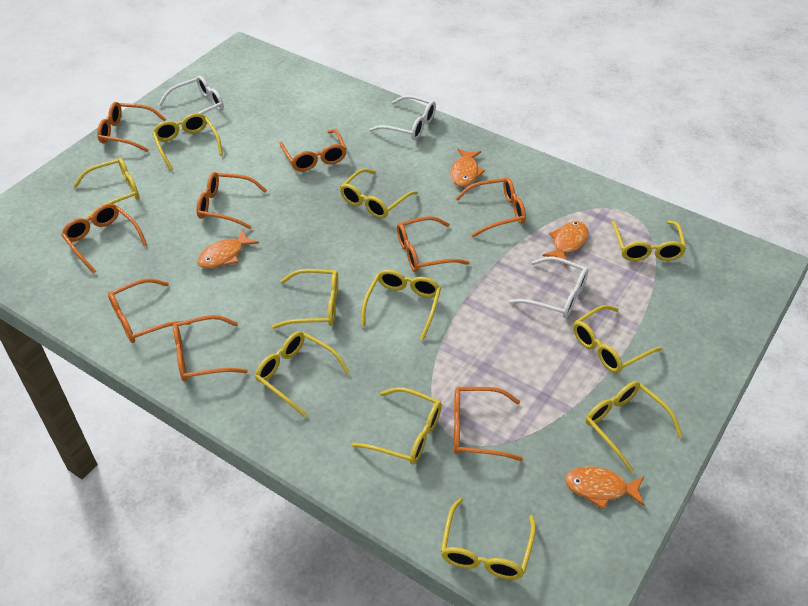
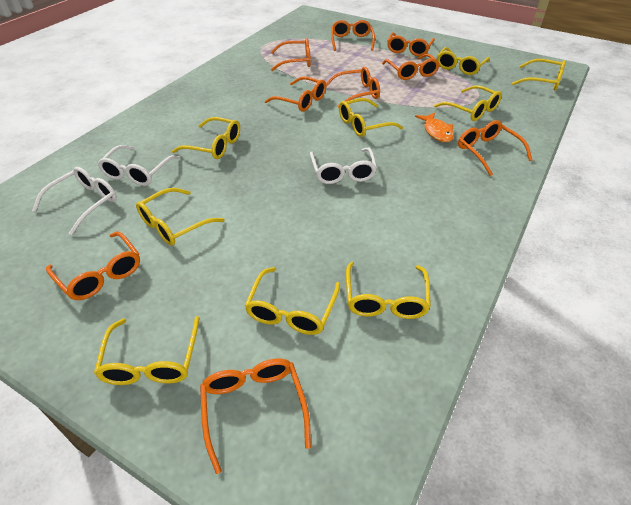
orange fish: [197,229,259,268] [450,148,485,187] [542,221,588,266] [565,466,645,510] = 4 -> [415,113,454,142] = 1
yellow glasses: [73,157,139,216] [152,113,223,170] [255,331,350,417] [272,269,338,329] [340,168,418,219] [351,387,442,465] [361,270,441,340] [441,498,536,580] [573,305,662,373] [586,381,683,473] [612,220,687,261] = 11 -> [94,316,199,385] [136,188,224,246] [172,117,240,159] [244,267,340,335] [339,98,403,137] [346,262,431,319] [434,85,502,121] [437,47,490,75] [512,59,566,91] = 9

